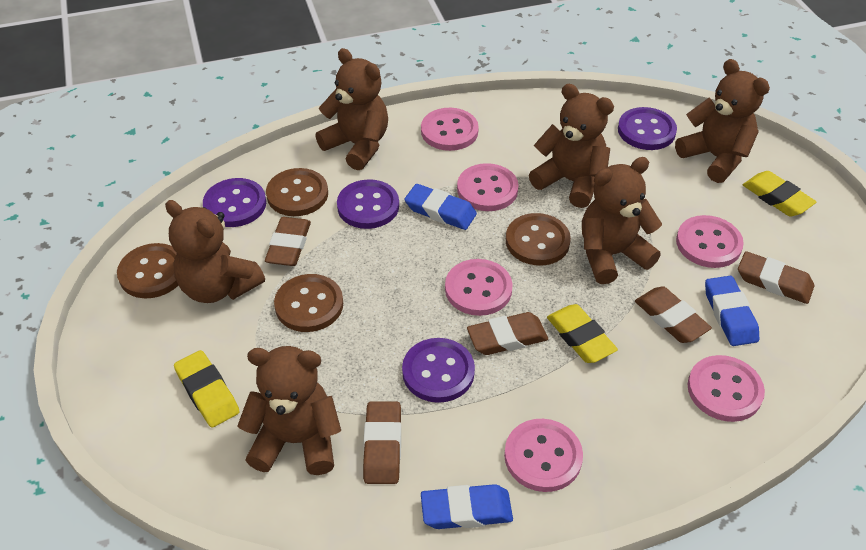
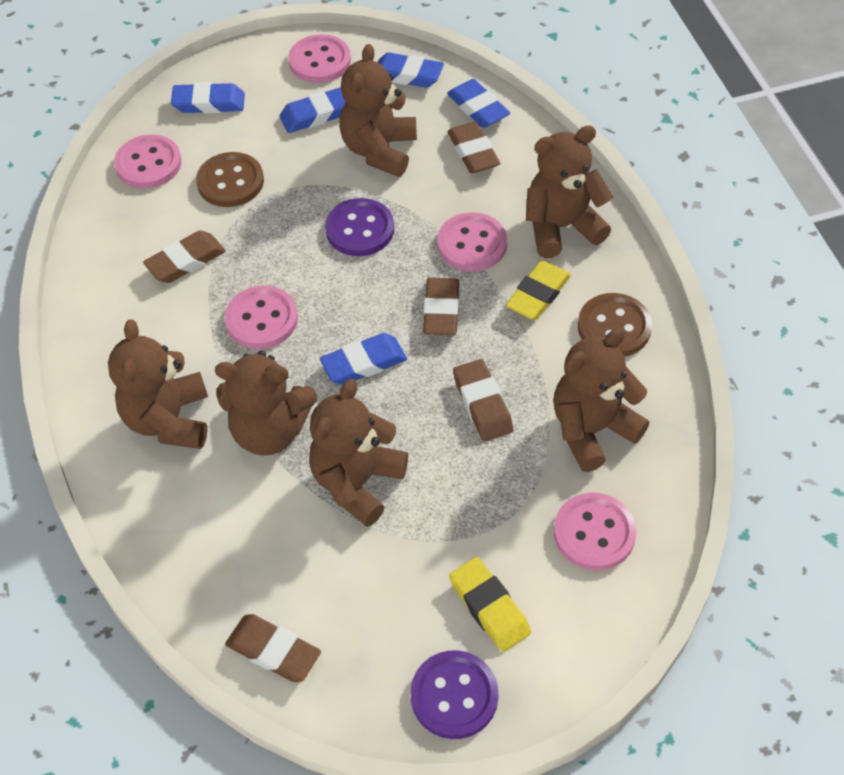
blue eraser: [404,184,477,230] [421,484,513,529] [705,276,759,346] = 3 -> [171,82,245,113] [280,87,346,133] [320,333,407,385] [378,52,444,88] [447,79,510,128] = 5
brown button: [117,243,178,298] [266,168,328,216] [274,274,343,332] [506,213,571,266] = 4 -> [196,152,264,207] [578,293,652,357] = 2
pink button: [421,108,479,151] [445,259,513,316] [457,163,519,211] [504,419,583,492] [676,215,744,268] [688,355,765,422] = 6 -> [114,134,182,188] [225,286,298,349] [288,34,351,83] [437,212,507,272] [554,493,637,570] = 5
purple button: [203,178,266,227] [337,179,399,229] [402,338,475,403] [618,107,677,150] = 4 -> [325,198,394,256] [411,650,499,739] = 2
yellow eraser: [174,350,240,428] [547,304,618,363] [743,171,816,217] = 3 -> [449,557,531,652] [506,260,571,320] = 2

